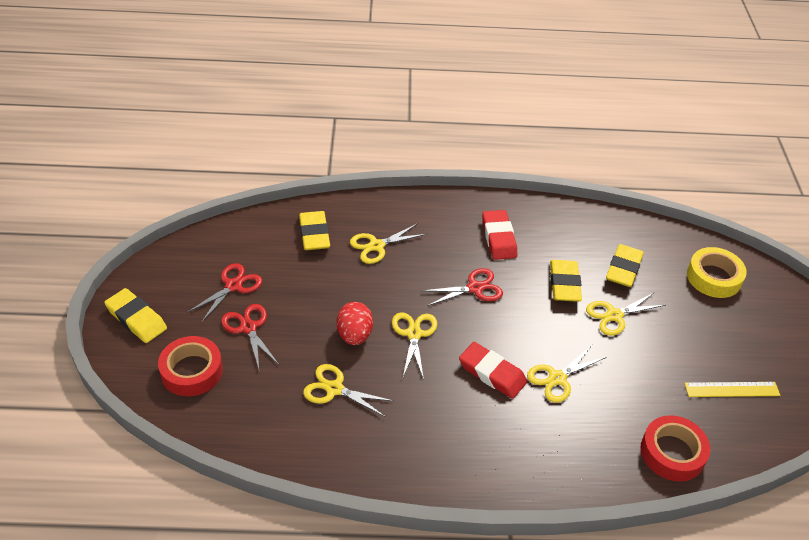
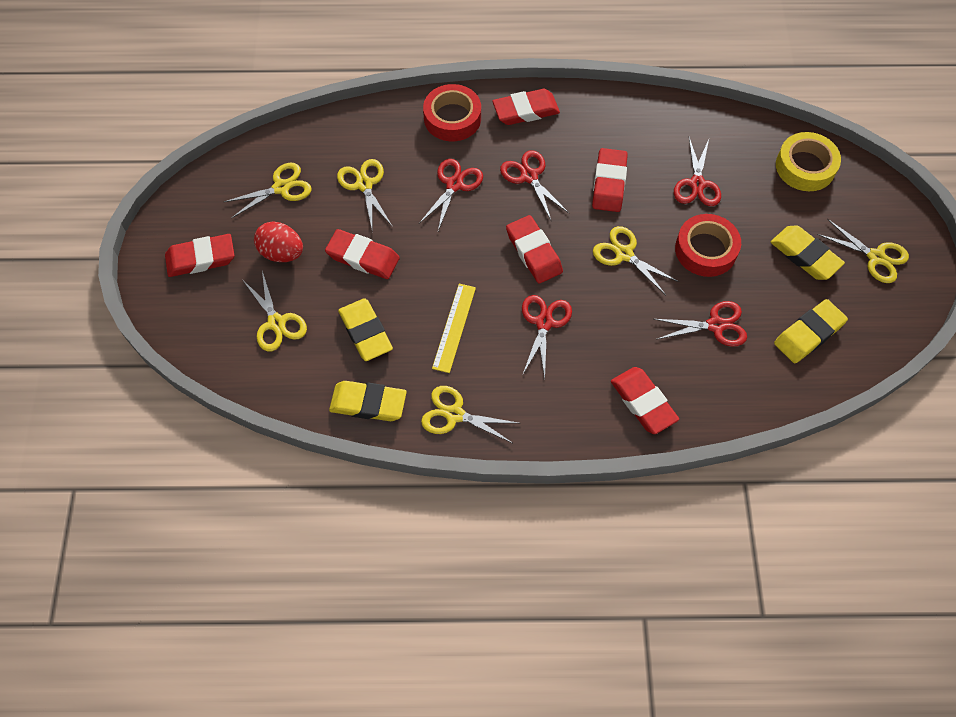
red eraser: [459,342,527,399] [482,210,517,260] = 2 -> [165,234,235,277] [325,229,400,279] [492,89,560,125] [506,215,563,283] [592,148,628,212] [611,367,679,434] = 6
red scissors: [187,263,262,323] [221,304,279,369] [421,268,503,306] = 3 -> [419,159,483,231] [500,150,569,222] [522,295,572,378] [654,301,747,347] [674,137,721,206] = 5
yellow scissors: [303,364,394,417] [350,223,427,264] [392,313,437,380] [527,345,607,403] [586,292,666,336] = 5 -> [224,163,312,218] [243,271,307,351] [337,159,393,228] [421,386,518,444] [593,226,679,295] [817,219,909,283] = 6

